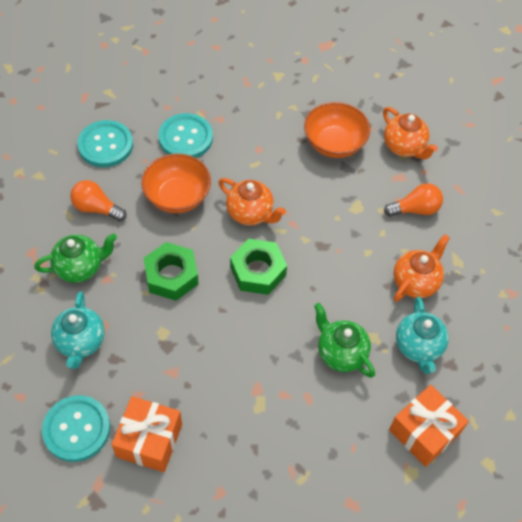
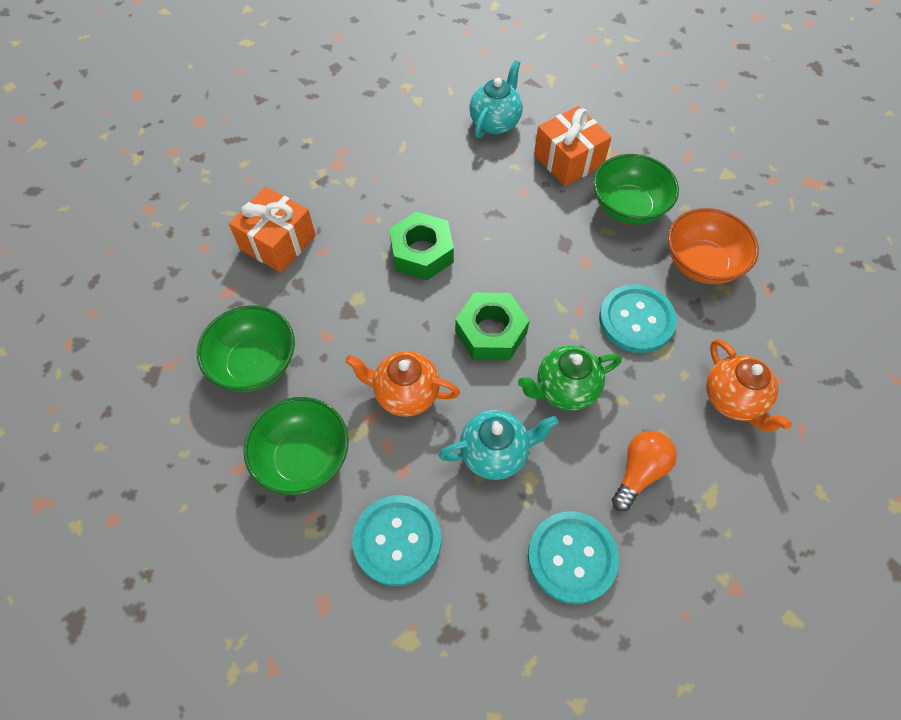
green bowl: none = 0 -> [197,305,295,392] [243,397,349,495] [593,154,679,225] = 3
green teapot: [34,233,117,283] [314,303,375,378] = 2 -> [518,346,622,411] = 1
orange bowl: [141,154,211,213] [304,102,370,158] = 2 -> [668,208,759,284] = 1
orange light bulb: [70,180,126,221] [384,183,443,217] = 2 -> [612,431,677,511] = 1
orange teapot: [218,178,286,226] [383,107,438,159] [393,234,450,302] = 3 -> [345,351,460,417] [706,339,792,432] = 2

